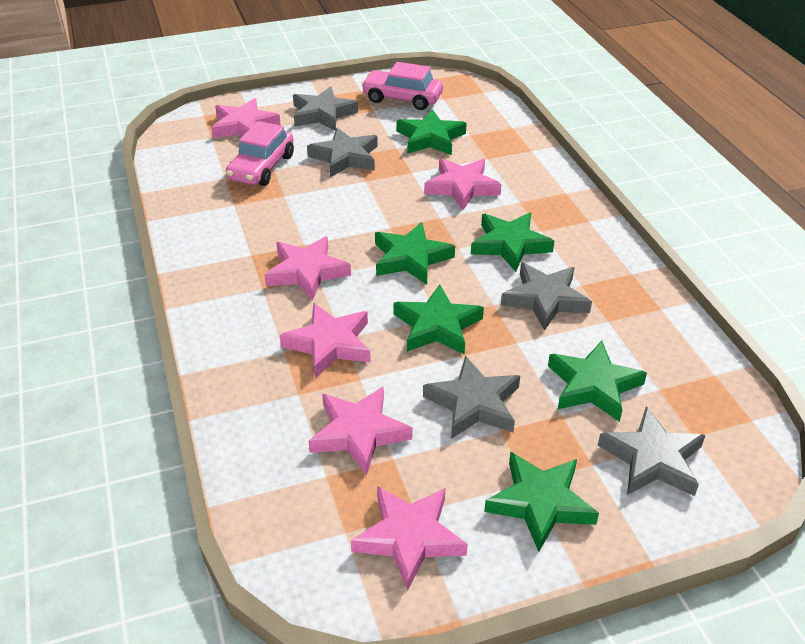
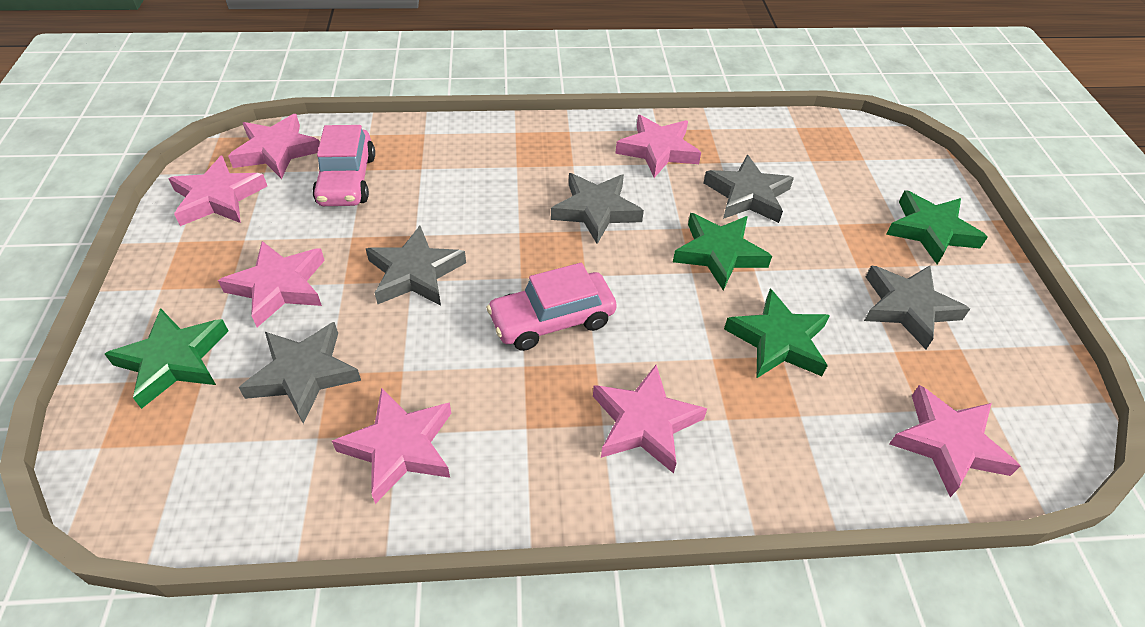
green star: [375,222,455,285] [393,285,484,355] [397,109,467,155] [471,213,554,272] [484,452,599,552] [548,341,647,422] = 6 -> [105,308,228,409] [673,213,772,291] [724,288,830,378] [886,190,988,265] = 4
pink star: [211,98,281,138] [264,236,351,301] [280,303,371,378] [309,386,412,475] [351,486,468,591] [424,158,501,210] = 6 -> [168,156,267,226] [218,241,325,327] [228,114,320,179] [332,388,451,504] [593,365,707,473] [615,115,701,178] [889,385,1020,497] = 7

